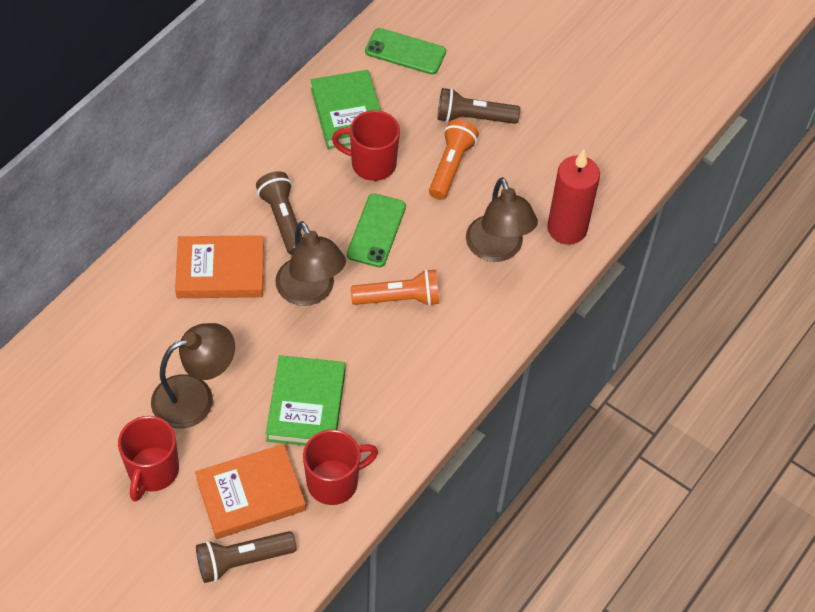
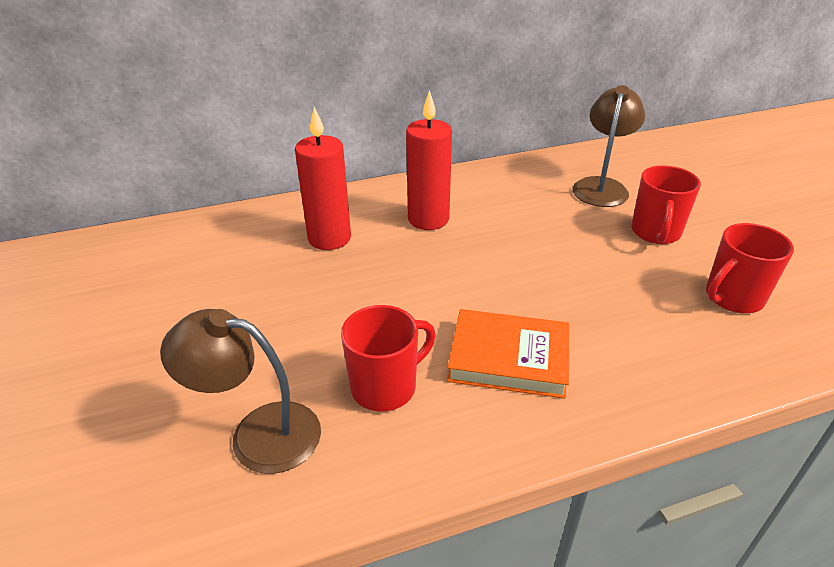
brown flashlight: [196,531,297,583] [256,171,303,255] [438,88,520,124] = 3 -> none = 0
brown lamp: [151,323,235,429] [275,221,346,306] [466,177,538,262] = 3 -> [160,309,321,474] [572,85,645,207] = 2
green book: [266,355,346,446] [311,70,381,149] = 2 -> none = 0
green phone: [347,193,406,267] [365,28,446,75] = 2 -> none = 0
orange book: [175,235,264,298] [195,444,306,539] = 2 -> [447,309,569,399] = 1
orange flashlight: [351,269,439,306] [429,119,479,200] = 2 -> none = 0
red candle: [547,150,600,245] = 1 -> [295,107,351,250] [406,90,452,230] = 2

